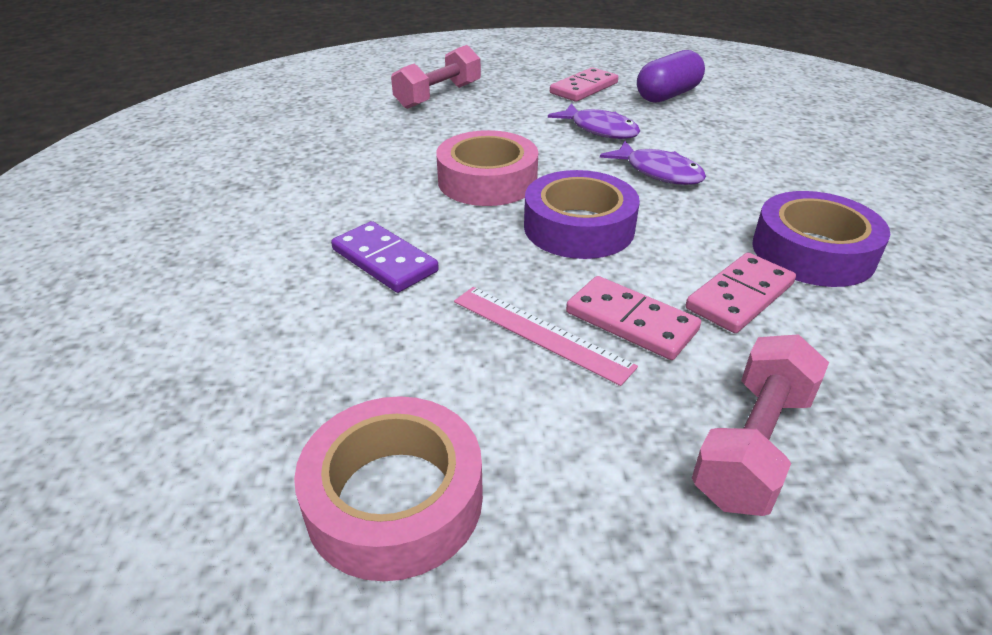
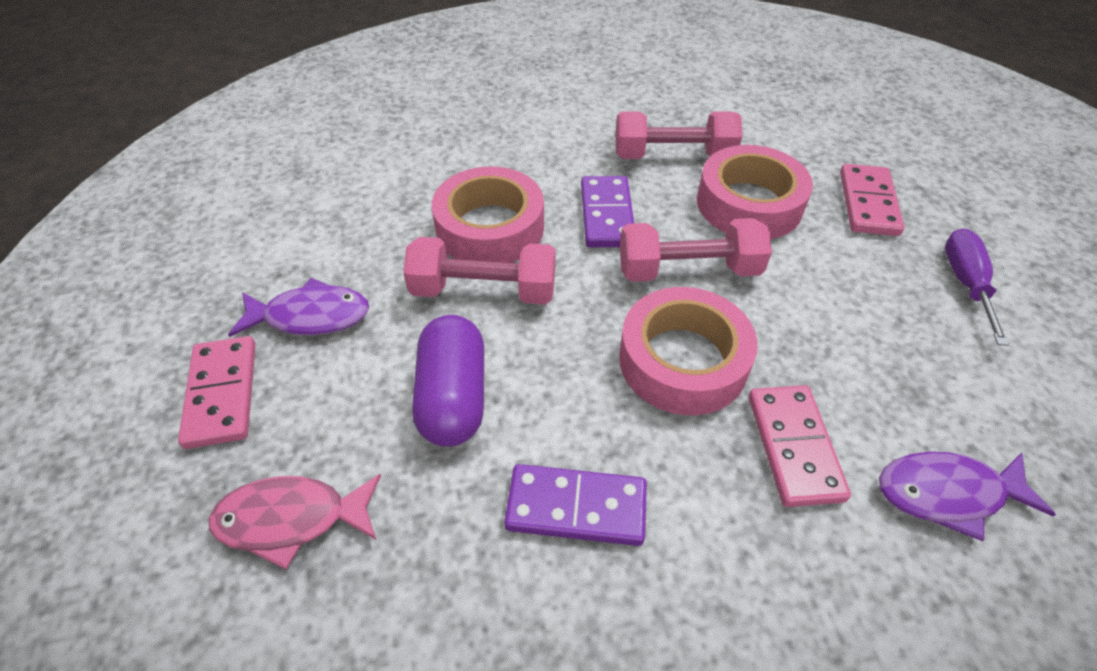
pink dumbbell: [391,45,481,109] [692,334,829,516] = 2 -> [403,237,556,304] [615,111,742,159] [620,218,772,282] = 3
pink fish: none = 0 -> [209,474,381,569] = 1
pink ruler: [454,287,638,386] = 1 -> none = 0
pink tape: [294,396,483,581] [436,130,538,206] = 2 -> [432,166,544,263] [619,287,758,415] [697,145,813,239] = 3
purple domino: [331,221,439,293] = 1 -> [504,464,647,546] [581,176,634,248] = 2
purple screwdriver: none = 0 -> [945,228,1009,346] = 1
purple tape: [524,170,640,259] [752,191,890,287] = 2 -> none = 0

